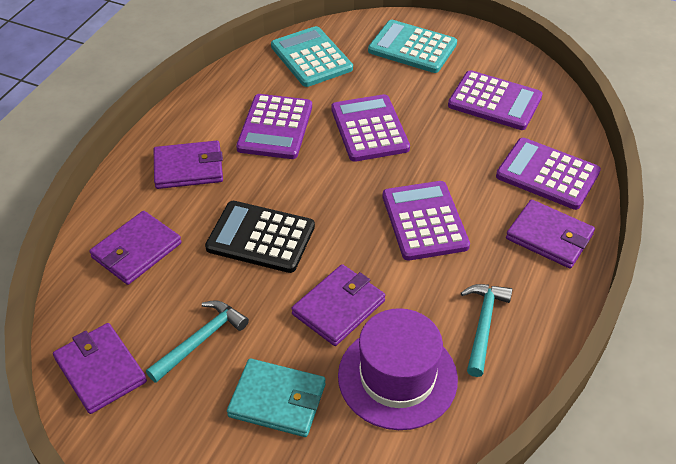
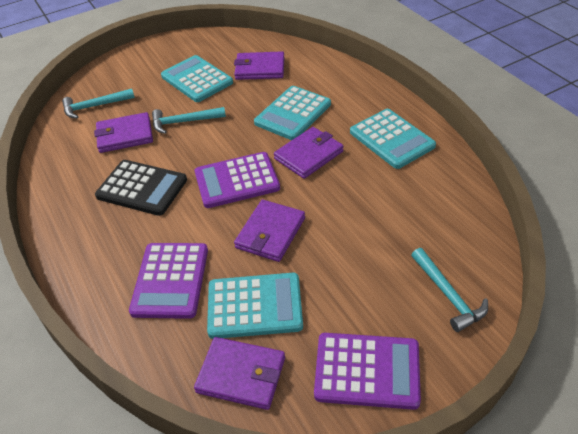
purple calculator: [236,94,312,159] [331,94,410,162] [382,181,470,261] [448,70,543,130] [496,138,601,210] = 5 -> [129,243,208,319] [195,152,280,208] [314,333,421,410] = 3
purple hat: [338,308,458,430] = 1 -> none = 0
turquoise calculator: [271,26,353,87] [368,20,457,73] = 2 -> [161,55,233,102] [207,273,303,339] [254,86,331,140] [350,109,436,169] = 4
turquoise hammer: [146,300,249,383] [461,284,513,377] = 2 -> [62,89,135,119] [152,107,226,134] [411,248,488,332] = 3
turquoise wallet: [227,358,326,437] = 1 -> none = 0

